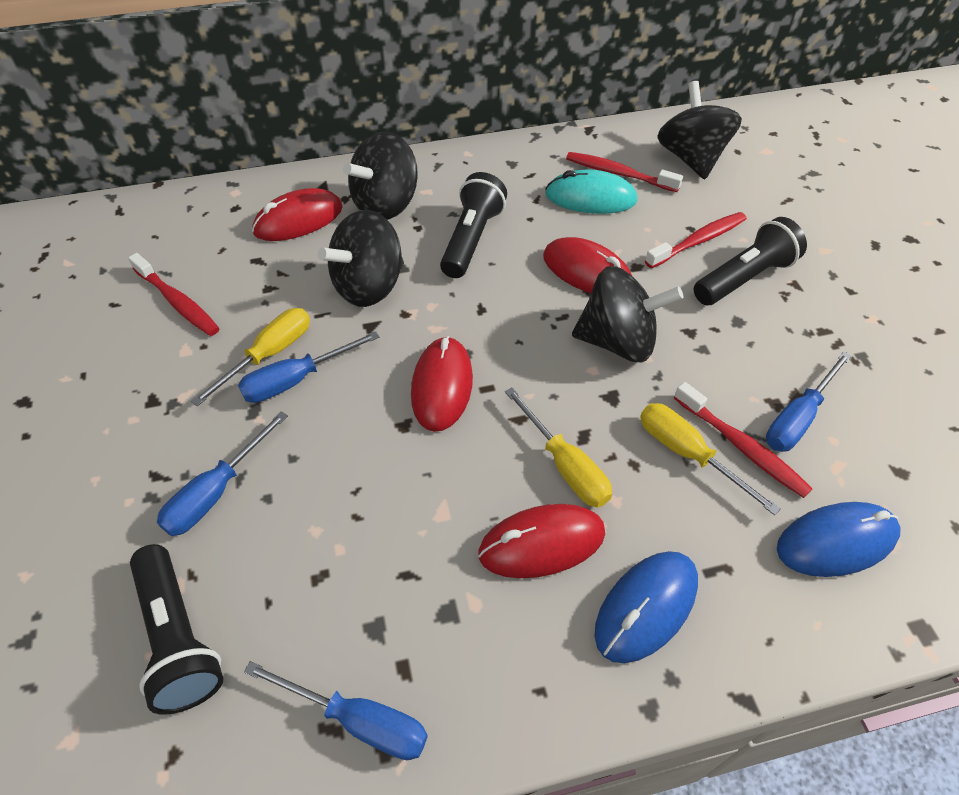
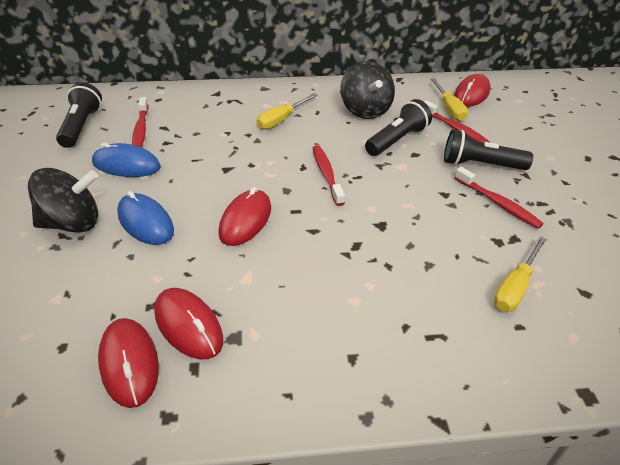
black spinning top: [318,210,404,307] [343,132,418,220] [572,266,683,362] [658,81,742,179] = 4 -> [28,168,98,233] [340,61,395,119] = 2
blue screwdriver: [157,411,288,536] [238,331,380,403] [244,661,428,760] [766,352,852,452] = 4 -> none = 0
turquoise mouse: [545,169,637,214] = 1 -> none = 0

